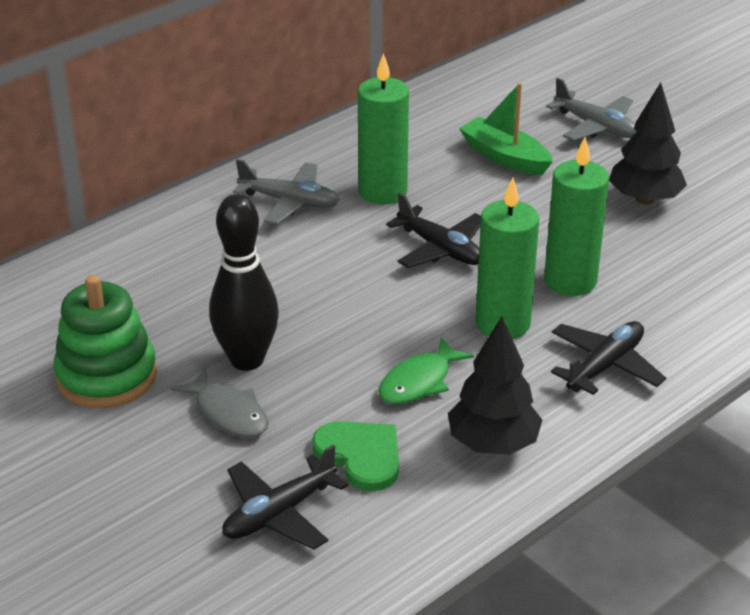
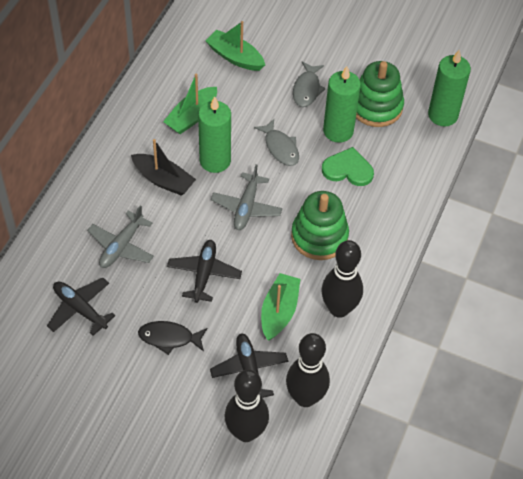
black boat: none = 0 -> [131,139,196,196] = 1
black bowling pin: [209,194,279,371] = 1 -> [225,369,269,442] [286,333,330,407] [322,240,363,318] = 3
black fish: none = 0 -> [138,321,208,355] = 1
black tree: [448,316,542,455] [609,82,687,205] = 2 -> none = 0
green boat: [459,83,553,175] = 1 -> [163,74,217,134] [206,21,265,71] [261,273,301,341] = 3
green fish: [378,337,474,404] = 1 -> none = 0
green stacking toy: [53,275,157,408] = 1 -> [291,191,349,260] [356,61,404,127] = 2
grey fish: [171,368,268,437] = 1 -> [254,119,299,166] [293,61,326,107] = 2

